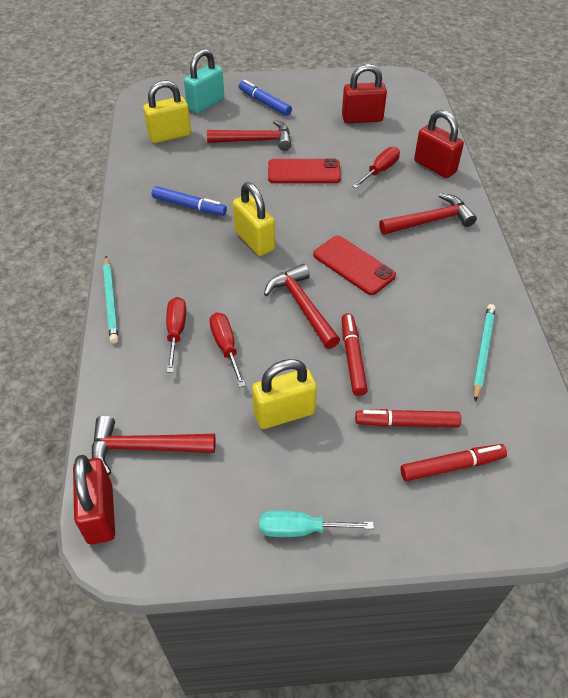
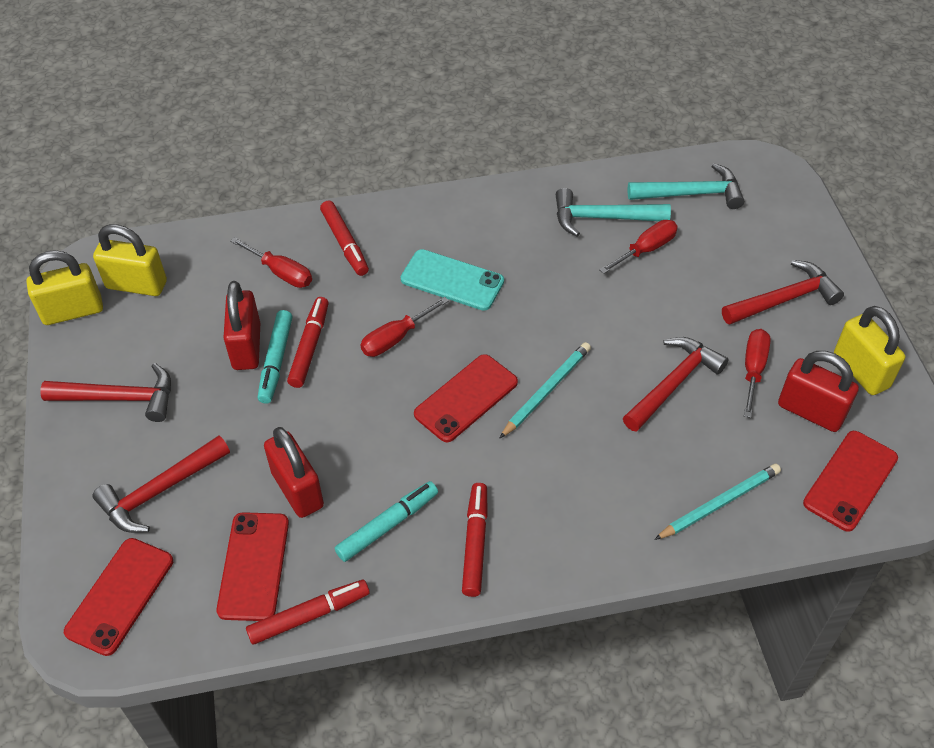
blue marker: [152,186,227,216] [239,80,292,116] = 2 -> none = 0
red marker: [342,313,368,396] [355,409,461,427] [401,444,507,481] = 3 -> [246,580,370,645] [287,297,329,388] [320,200,369,276] [462,483,488,597] = 4
red phone: [268,159,341,183] [313,236,396,295] = 2 -> [64,538,173,656] [216,512,289,621] [414,354,518,442] [803,431,898,532] = 4
red screwdriver: [166,297,186,373] [209,312,246,387] [352,147,400,188] = 3 -> [230,237,312,288] [360,297,449,357] [599,220,678,274] [744,329,771,418] = 4
turquoise hammer: none = 0 -> [556,188,671,236] [627,163,744,209] = 2
turquoise marker: none = 0 -> [258,310,293,404] [335,481,438,562] = 2
turquoise padlock: [184,49,224,114] = 1 -> none = 0
turquoise phone: none = 0 -> [401,249,504,311] = 1
turquoise screwdriver: [260,511,374,537] = 1 -> none = 0

